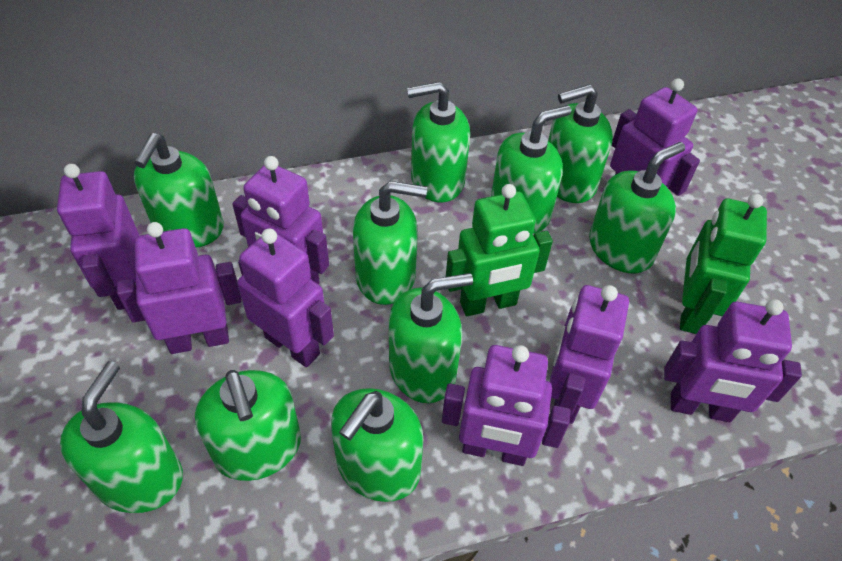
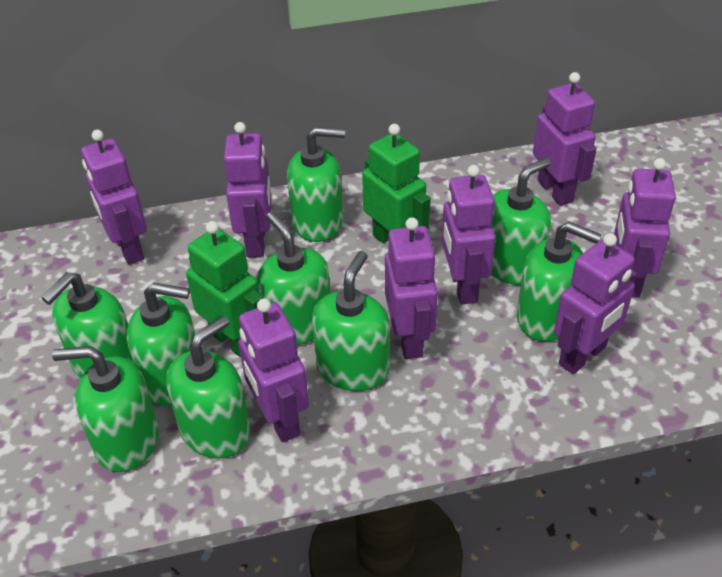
green soap dispenser: [60,361,183,513] [134,133,224,248] [195,370,301,481] [331,388,424,502] [353,181,427,305] [389,273,473,403] [407,82,470,202] [491,105,571,234] [548,84,613,203] [589,142,685,273] = 10 -> [42,272,133,378] [52,346,159,472] [127,282,195,406] [166,316,251,458] [257,212,330,345] [287,127,345,242] [312,251,390,391] [491,158,551,285] [517,222,602,341] = 9

